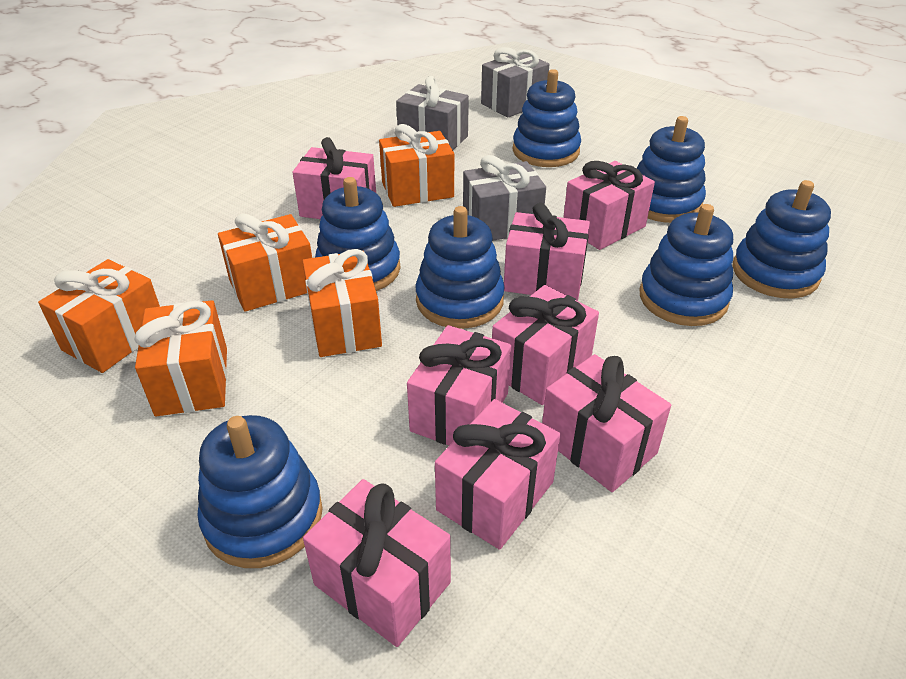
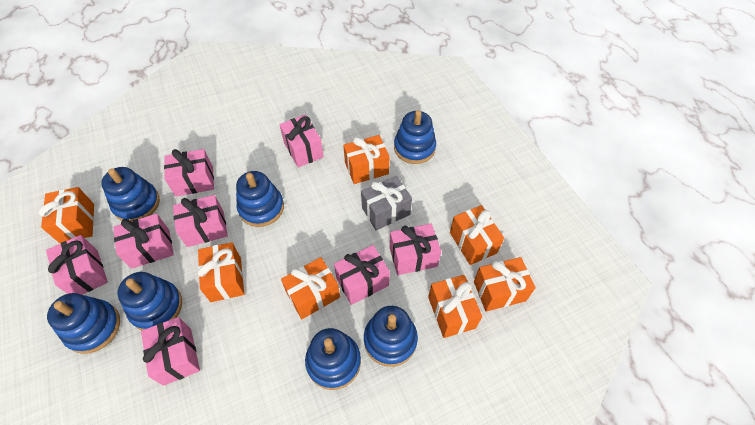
grey gift: [396,76,469,150] [463,155,546,241] [481,47,550,118] = 3 -> [361,176,412,230] = 1
orange gift: [38,259,160,373] [134,300,227,416] [218,213,312,312] [302,249,382,357] [379,124,454,207] = 5 -> [39,187,94,243] [197,242,244,302] [281,257,340,319] [343,135,390,184] [428,275,482,338] [450,205,504,265] [474,257,536,312] = 7

